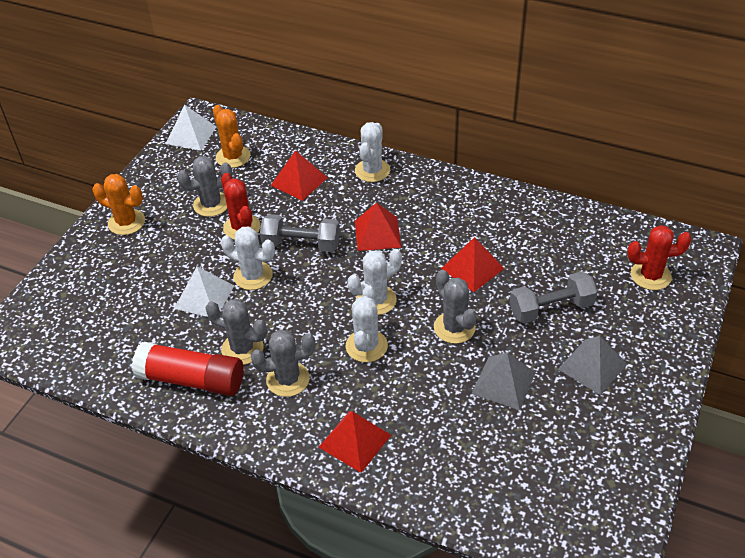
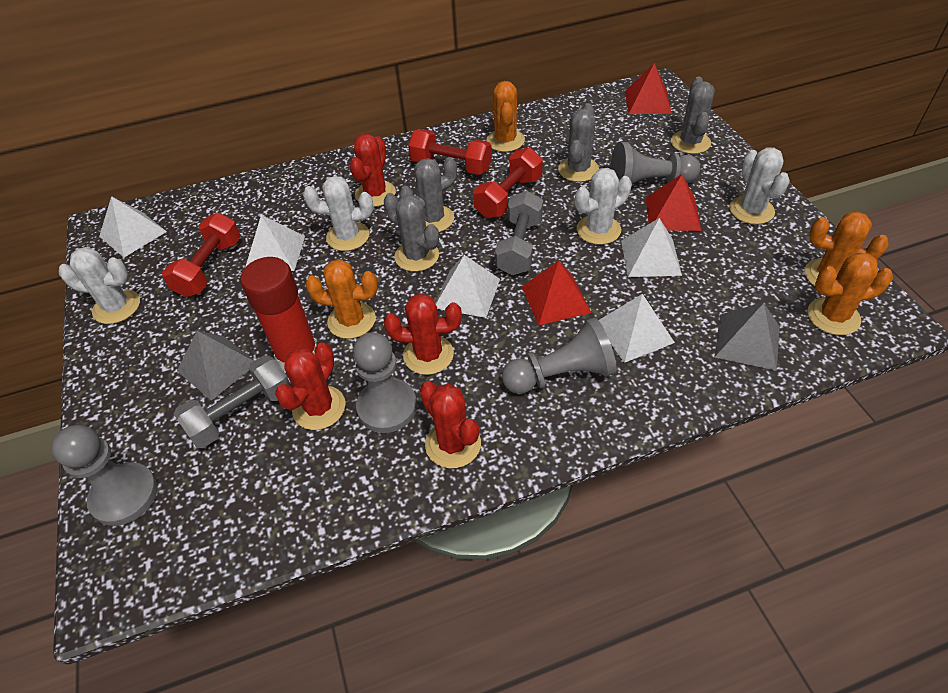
grey pawn: none = 0 -> [52,425,158,526] [353,332,417,433] [502,318,617,394] [610,142,700,184] = 4
orange cactus: [93,174,145,235] [213,105,250,168] = 2 -> [305,259,378,339] [486,81,525,152] [805,212,889,286] [808,252,893,335] = 4
red cactus: [221,173,261,240] [627,225,692,290] = 2 -> [275,342,346,430] [350,134,396,207] [384,293,462,375] [420,381,481,468] = 4
red dumbbell: none = 0 -> [162,213,240,297] [408,129,492,175] [473,147,543,218] = 3
red pyramid: [271,150,328,201] [319,411,391,473] [355,202,402,251] [441,237,505,292] = 4 -> [522,261,592,325] [625,63,672,114] [646,174,701,231] = 3
white pyramid: [166,104,216,151] [174,266,234,317] = 2 -> [99,196,167,257] [246,215,305,271] [436,255,500,318] [599,294,675,363] [621,218,682,277] = 5

